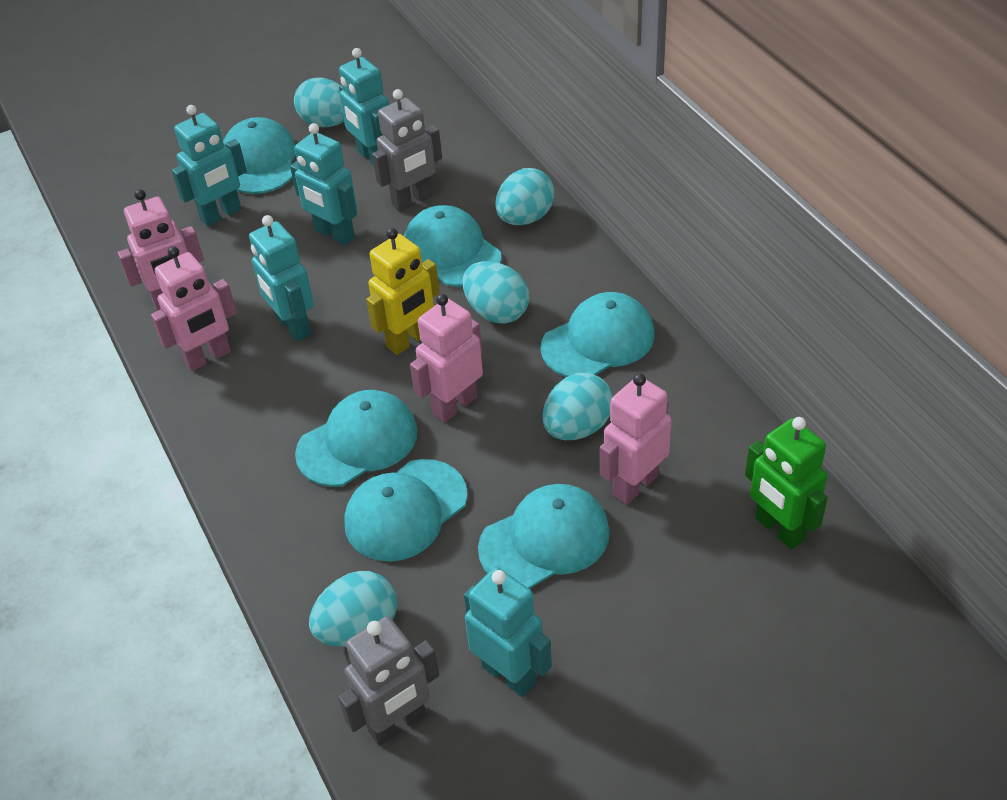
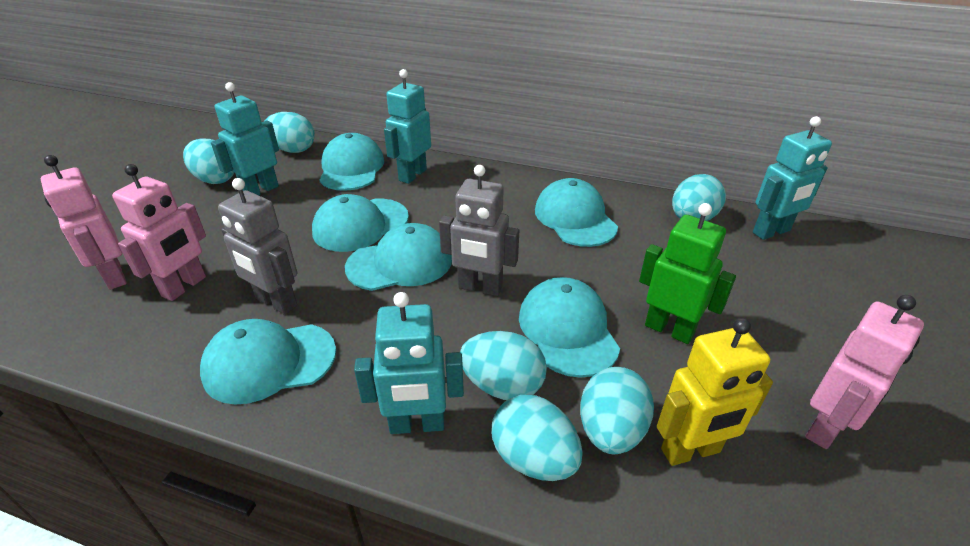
pink robot: [118,189,204,311] [151,246,237,371] [410,294,483,423] [600,373,672,504] = 4 -> [41,155,127,290] [112,164,206,301] [806,295,924,449] = 3
turquoise egg: [294,77,344,127] [309,571,397,647] [463,261,529,324] [495,168,555,225] [543,373,613,440] = 5 -> [183,139,234,184] [265,112,315,153] [460,331,547,400] [492,395,583,481] [580,367,654,454] [672,174,726,221] = 6
turquoise robot: [172,105,247,226] [249,215,314,342] [290,123,357,245] [339,48,389,166] [464,567,552,697] = 5 -> [211,82,279,196] [354,292,464,434] [384,69,431,184] [753,116,832,240] = 4

